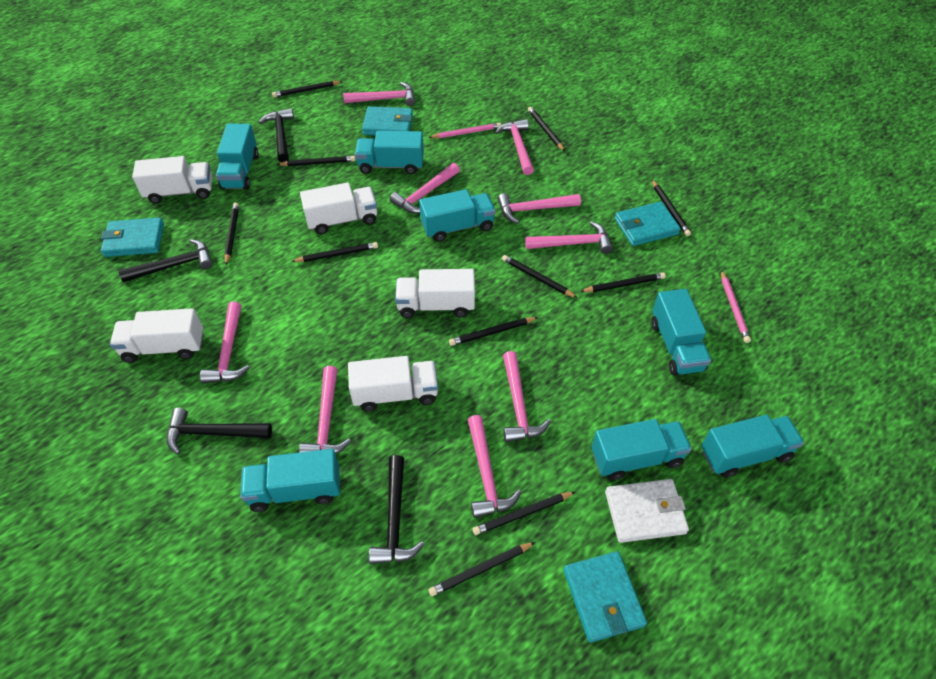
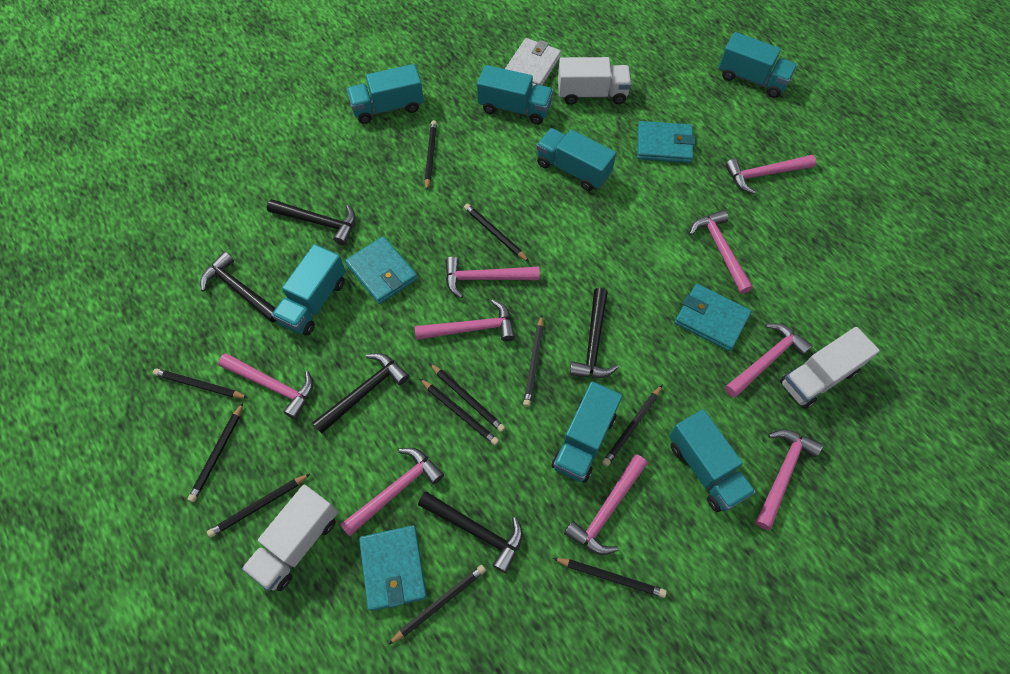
black hammer: [119,239,213,282] [167,408,272,455] [259,108,294,162] [369,455,424,564] = 4 -> [200,251,277,322] [267,199,355,245] [312,353,409,434] [418,491,523,573] [569,288,619,378] = 5
pink pencil: [428,122,501,138] [721,270,751,343] = 2 -> none = 0
white truck: [110,308,203,363] [132,156,212,204] [300,183,377,234] [348,356,438,412] [395,269,475,318] = 5 -> [242,484,338,591] [558,57,632,105] [780,327,880,409] = 3

